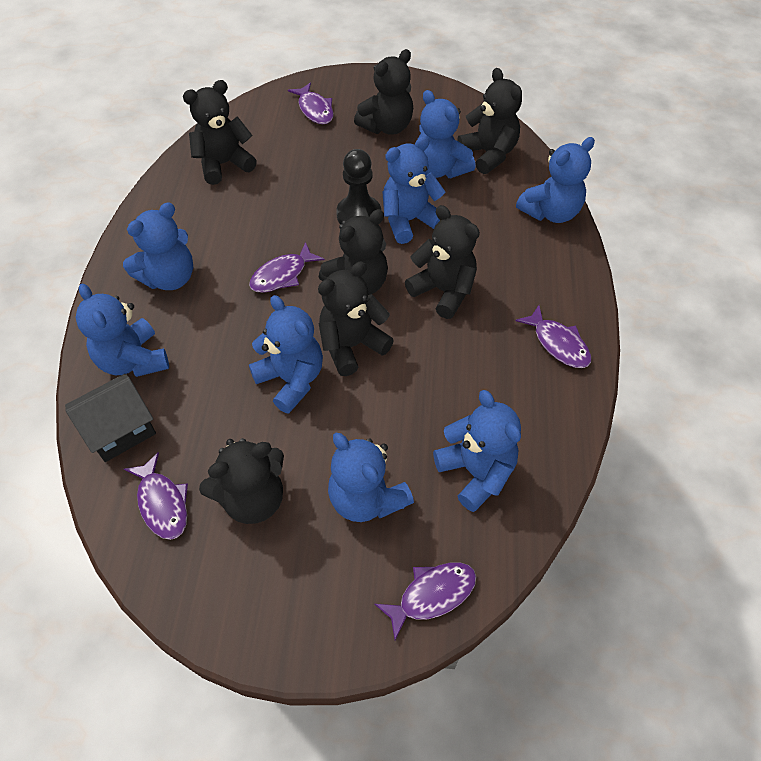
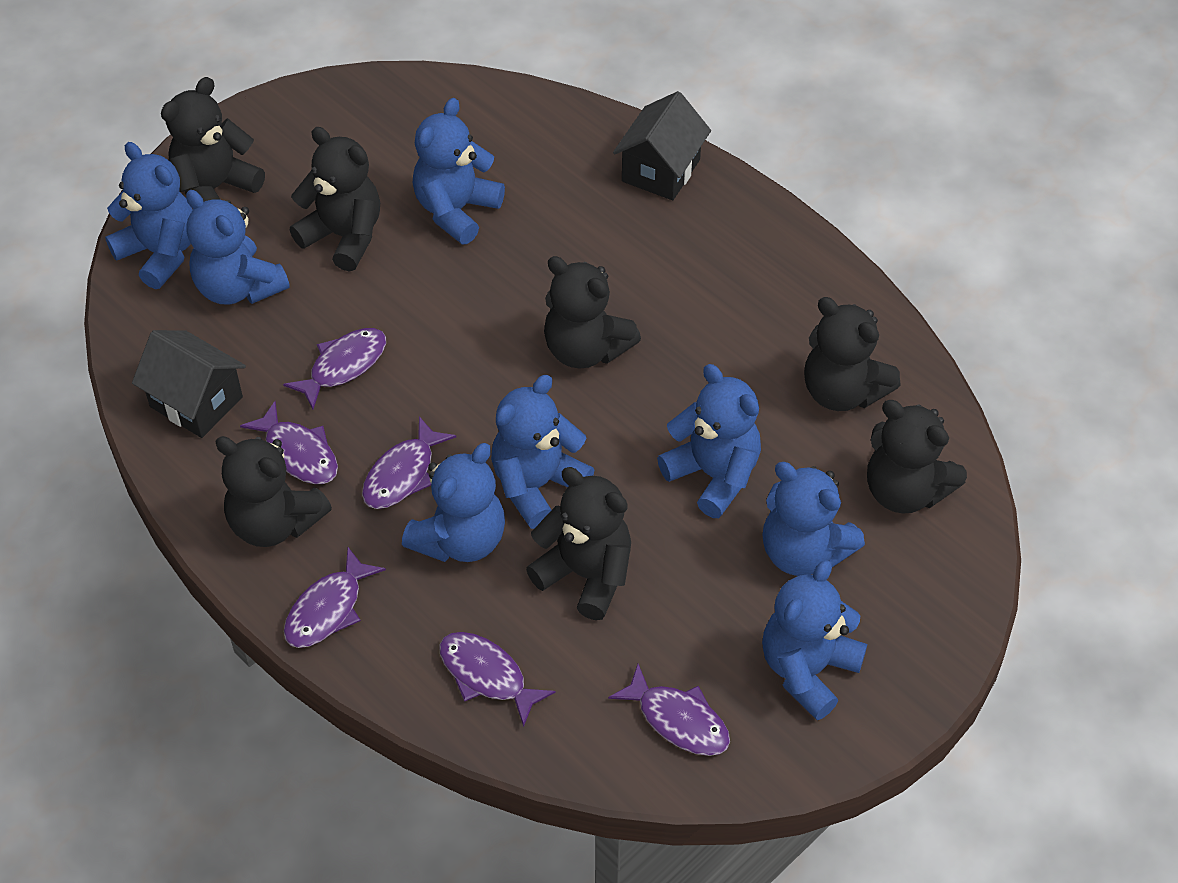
black house: [65,374,156,462] = 1 -> [132,330,246,438] [613,91,711,200] = 2
black pawn: [336,149,381,225] = 1 -> none = 0
purple fish: [124,452,188,540] [249,242,324,293] [288,83,334,124] [374,562,476,640] [516,305,591,368] = 5 -> [240,401,338,484] [283,328,386,410] [284,547,386,648] [362,416,456,509] [440,632,555,727] [608,664,730,756] = 6

